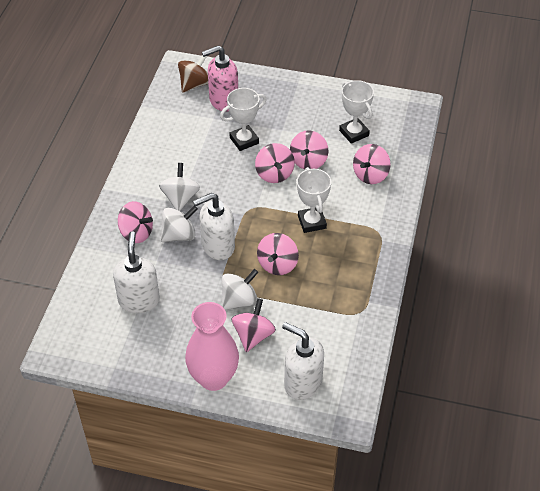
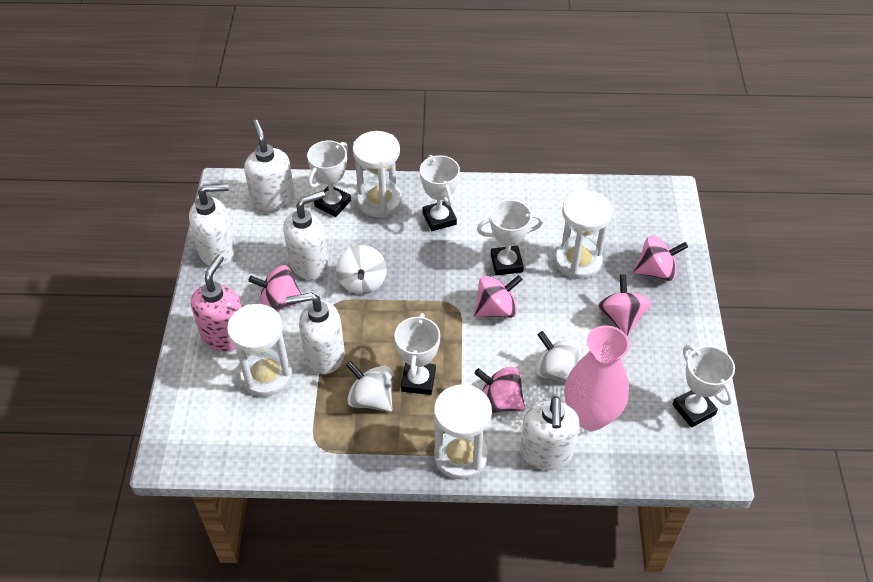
brown spinning top: [178,55,208,93] = 1 -> none = 0
pink spinning top: [118,201,153,243] [232,298,276,352] [255,143,295,183] [257,233,299,275] [290,130,329,170] [353,144,391,184] = 6 -> [248,265,301,311] [474,275,523,318] [474,367,525,413] [598,274,651,336] [633,236,688,281] = 5
white hourglass: none = 0 -> [227,304,292,397] [353,131,402,218] [434,384,492,480] [555,190,613,279] = 4
white soap dispenser: [113,231,160,313] [193,193,235,260] [282,322,324,400] = 3 -> [189,184,235,267] [244,120,295,212] [283,191,329,280] [286,292,345,374] [520,396,580,470] = 5
white trophy: [220,88,267,151] [297,167,331,233] [339,80,374,144] = 3 -> [307,141,351,217] [394,313,440,395] [420,155,460,231] [477,200,543,275] [672,345,735,428] = 5

